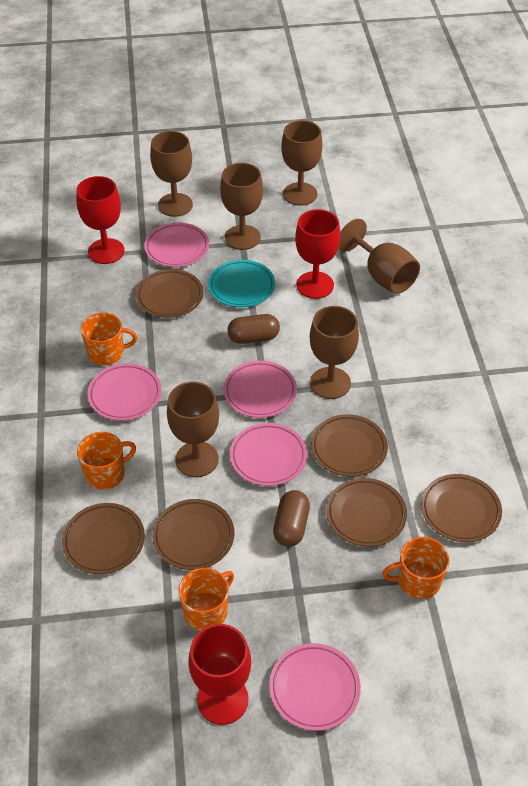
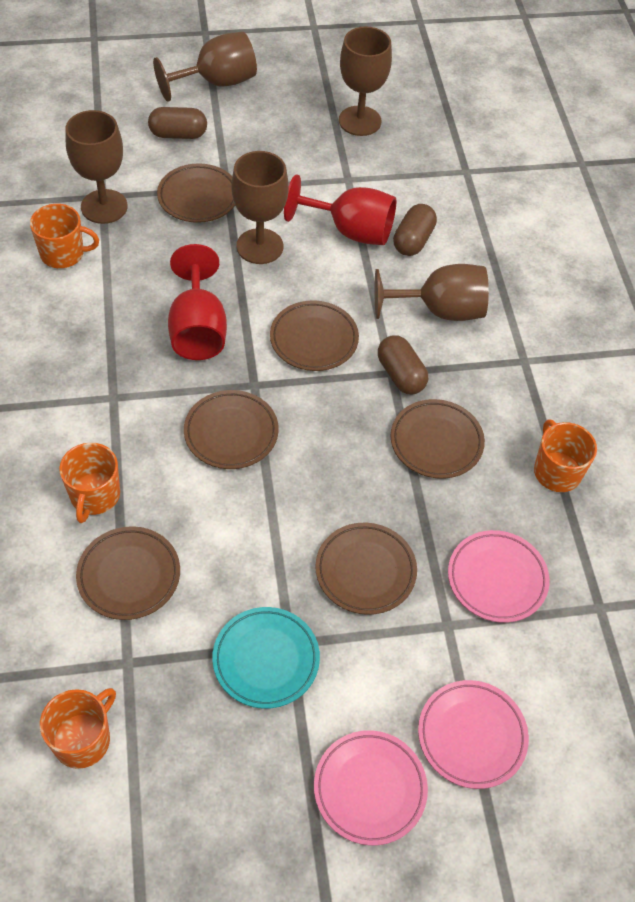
brown capsule: [227,314,280,344] [273,490,310,547] = 2 -> [148,107,207,139] [378,336,428,394] [393,204,437,256] = 3
brown goblet: [150,131,193,217] [167,382,219,477] [220,163,263,250] [281,120,323,206] [310,306,359,399] [339,219,420,294] = 6 -> [66,110,128,224] [153,31,257,102] [232,151,289,264] [339,26,392,136] [375,264,489,321] = 5
pink plate: [88,363,162,421] [144,223,209,267] [224,361,297,418] [230,423,307,486] [269,643,361,731] = 5 -> [314,730,428,846] [418,680,529,789] [448,530,550,623] = 3
red goblet: [76,176,125,264] [188,624,251,725] [295,209,340,299] = 3 -> [168,244,227,360] [284,175,396,245] = 2

